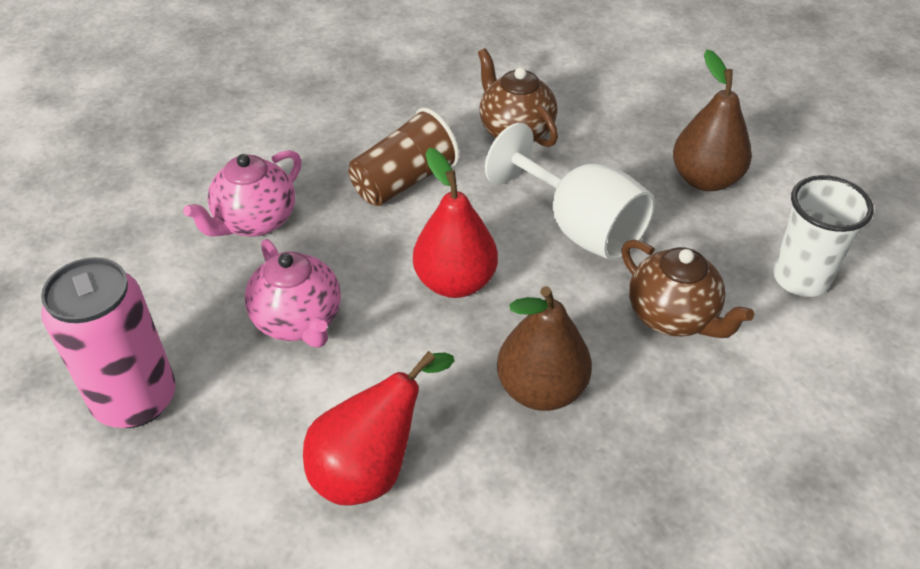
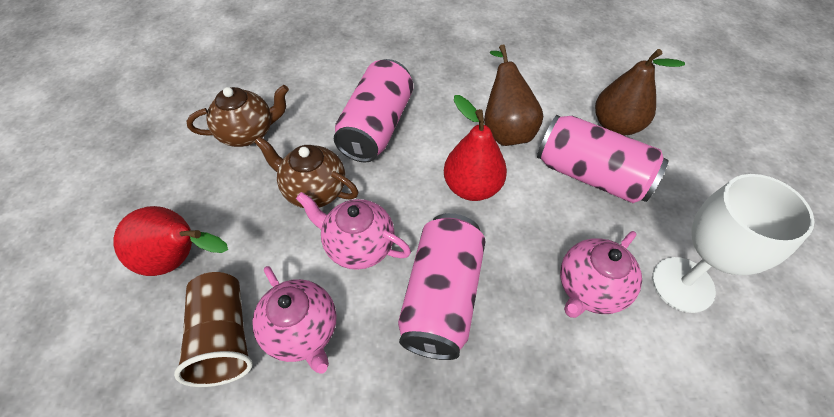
pink can: [41,257,176,428] = 1 -> [334,59,413,162] [398,213,486,360] [537,115,669,203] = 3
pink teapot: [183,150,301,237] [245,239,341,348] = 2 -> [253,266,337,374] [296,192,411,270] [560,231,642,318] = 3
white cup: [773,175,874,297] = 1 -> none = 0

